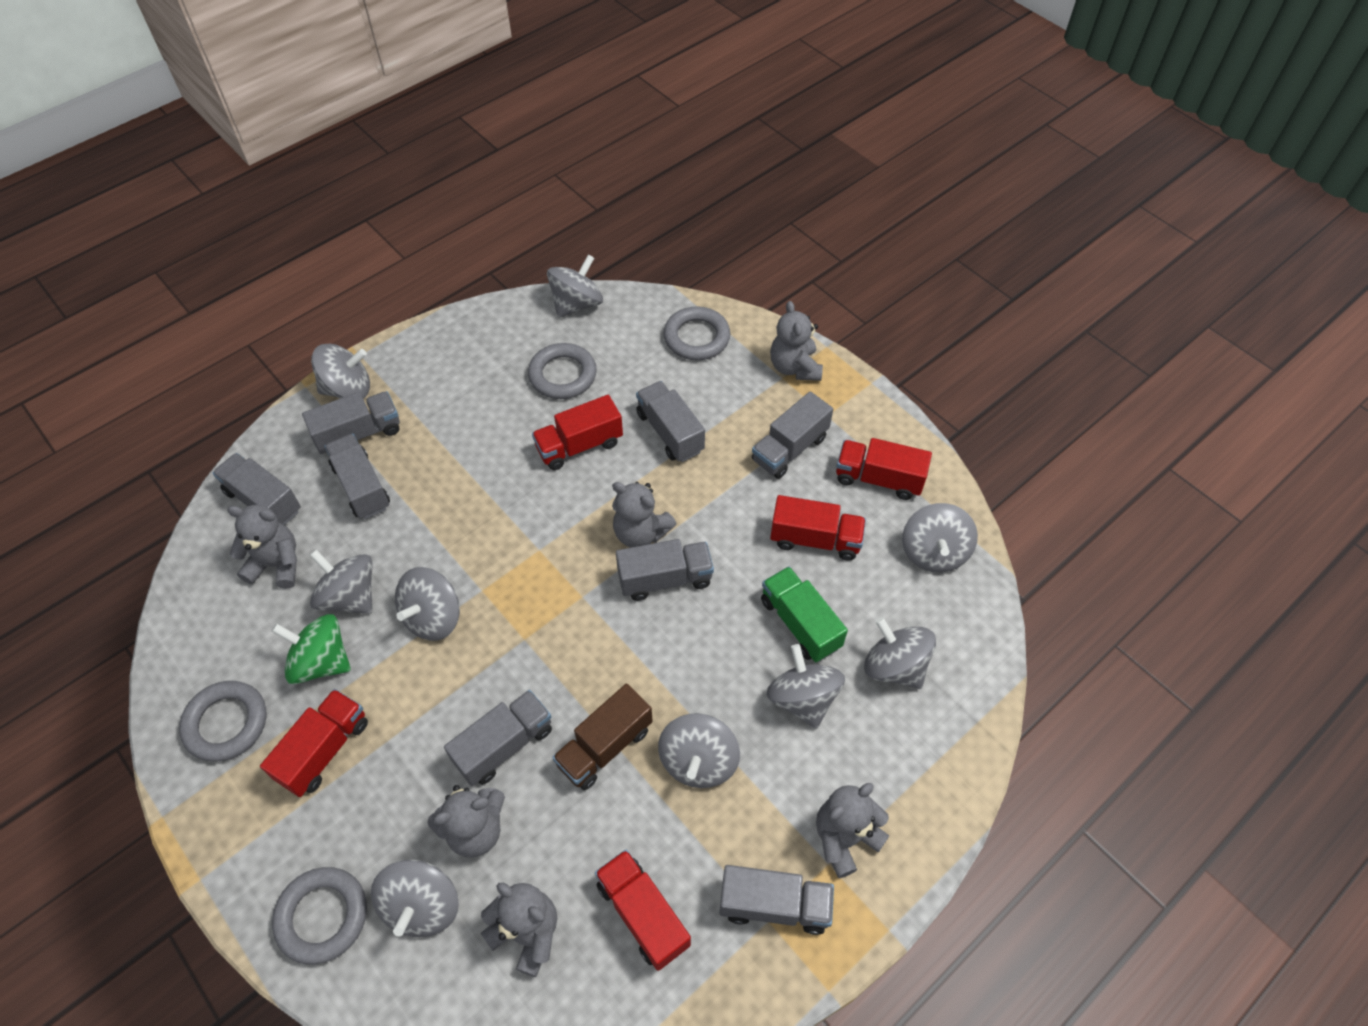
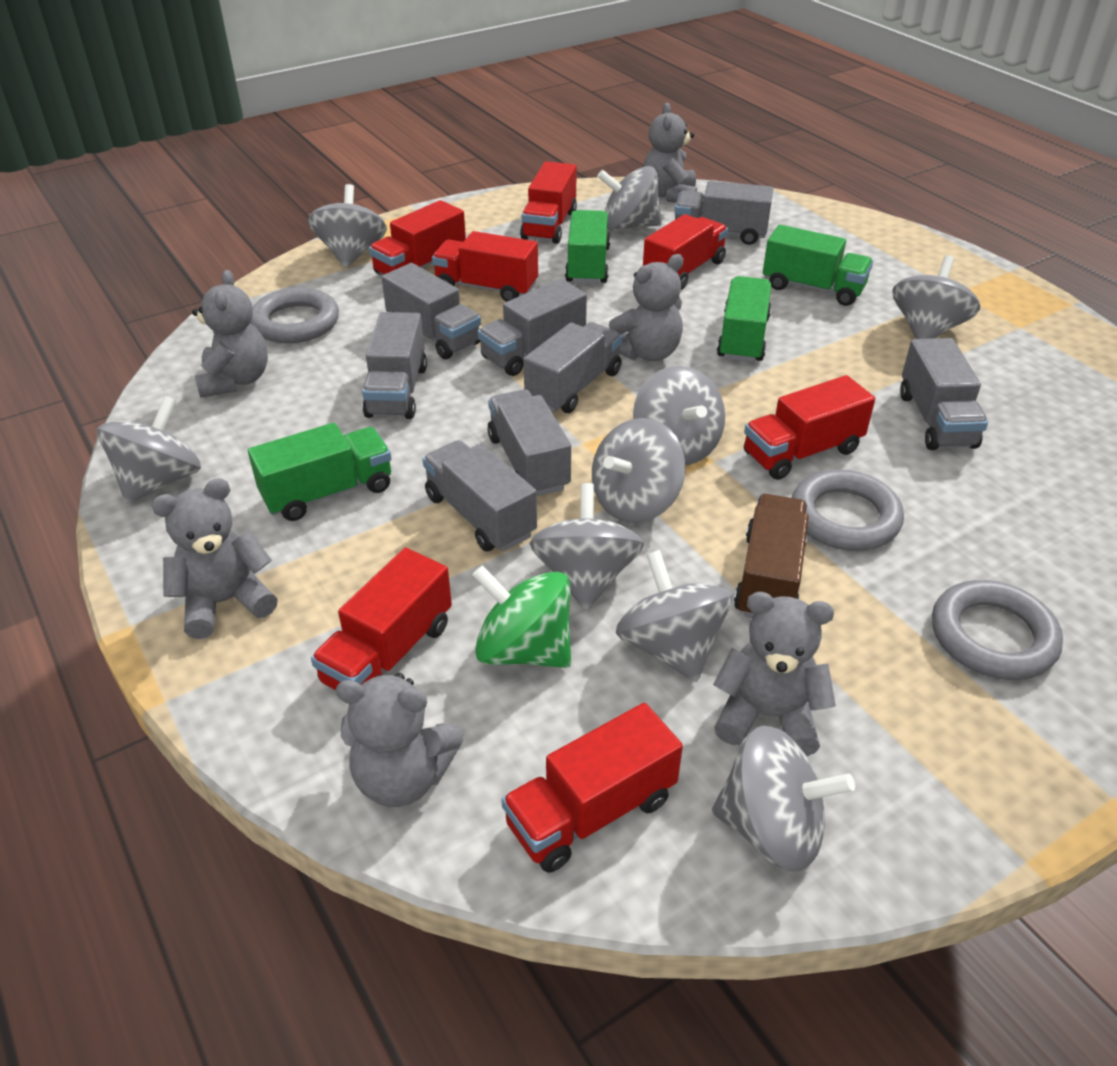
green truck: [761,567,848,662] = 1 -> [248,423,391,521] [565,210,610,284] [717,276,772,362] [763,225,873,306] = 4
grey ring: [179,681,266,762] [272,867,367,965] [528,343,597,399] [664,306,731,360] = 4 -> [250,287,339,343] [792,469,904,551] [932,580,1063,680] = 3
red truck: [260,689,368,797] [532,395,623,470] [595,849,691,971] [770,495,866,561] [836,438,932,500] = 5 -> [311,548,452,690] [369,200,466,275] [432,231,538,302] [502,703,683,873] [520,161,577,244] [643,214,728,290] [744,375,875,480] = 7

